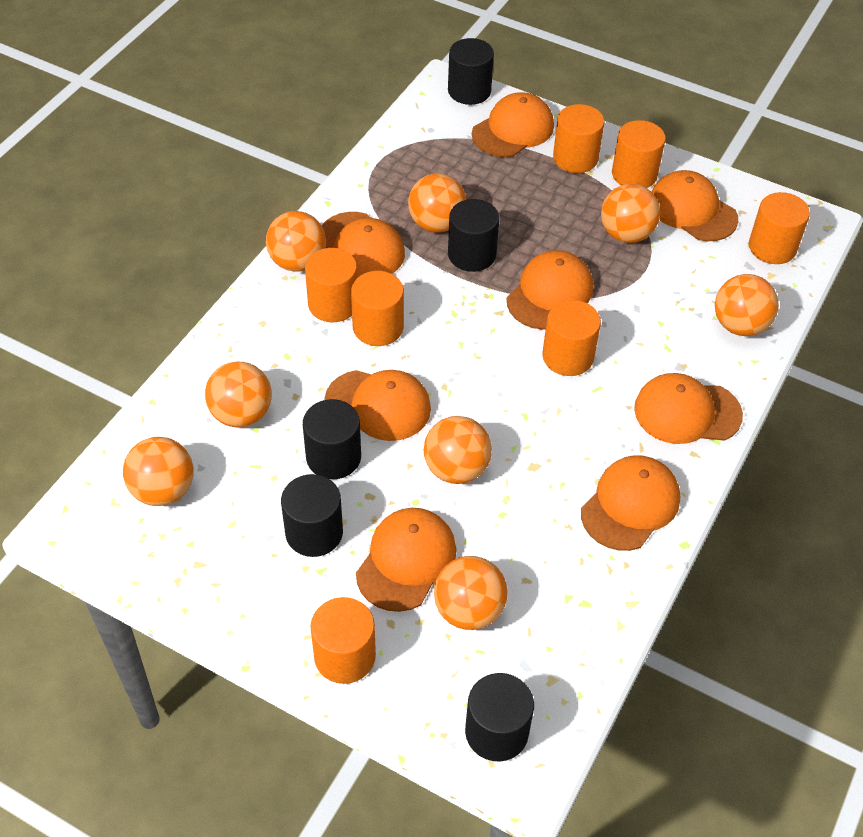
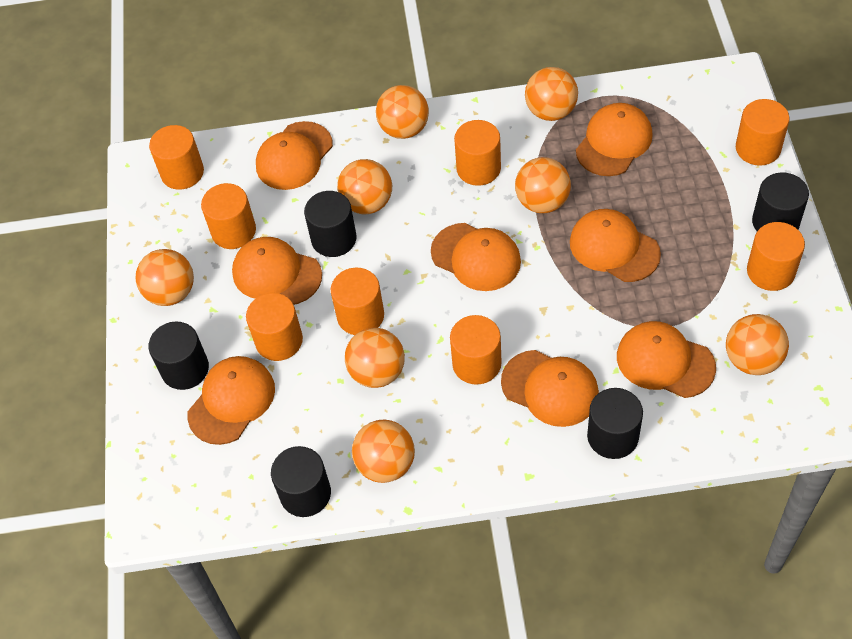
orange cylinder: [305,248,357,322] [310,597,376,684] [351,271,404,346] [542,300,601,376] [553,104,604,173] [612,120,666,188] [749,192,810,264] = 7 -> [149,125,204,190] [201,183,256,249] [246,293,303,361] [331,268,384,335] [450,315,502,385] [454,120,501,186] [736,99,789,166] [747,222,805,291] = 8

